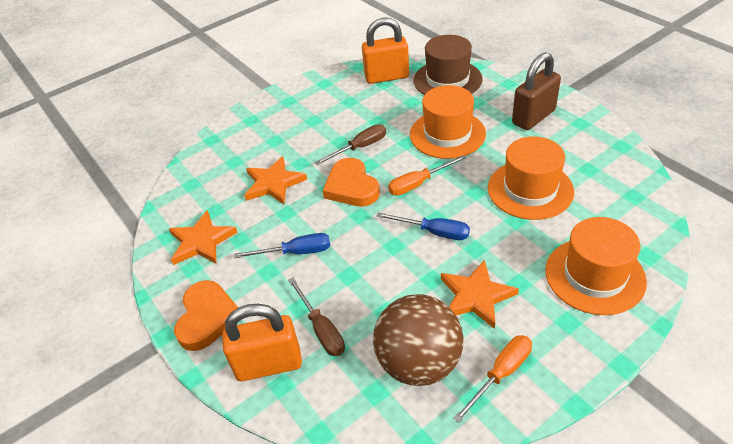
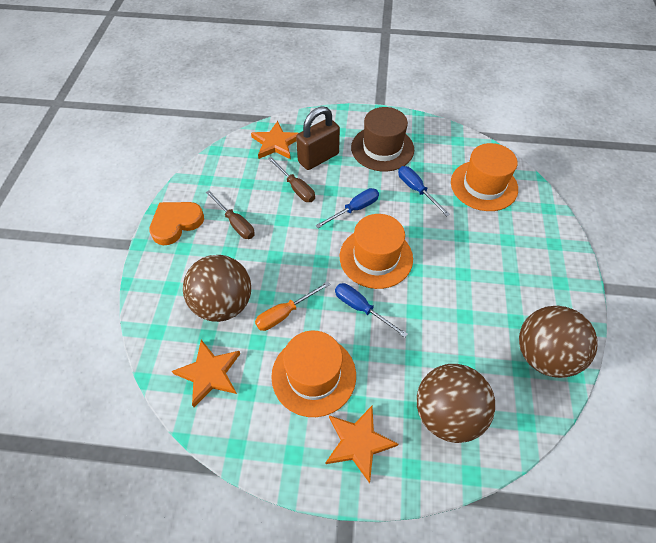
blue screwdriver: [234,233,330,258] [376,212,470,240] = 2 -> [315,188,379,228] [335,283,408,338] [398,166,450,216] = 3
brown ball: [373,294,463,386] = 1 -> [183,255,251,322] [417,364,495,443] [519,306,598,378] = 3
orange heart: [174,280,238,351] [322,158,380,206] = 2 -> [149,202,204,245] = 1
orange padlock: [222,304,302,381] [362,18,409,84] = 2 -> none = 0
orange screwdriver: [388,155,466,196] [453,335,532,423] = 2 -> [255,281,330,331] = 1

